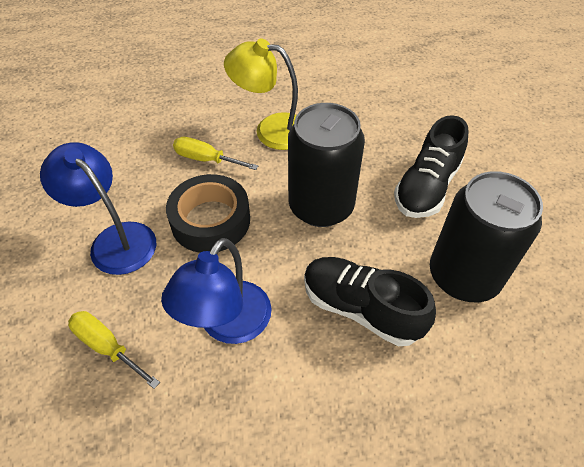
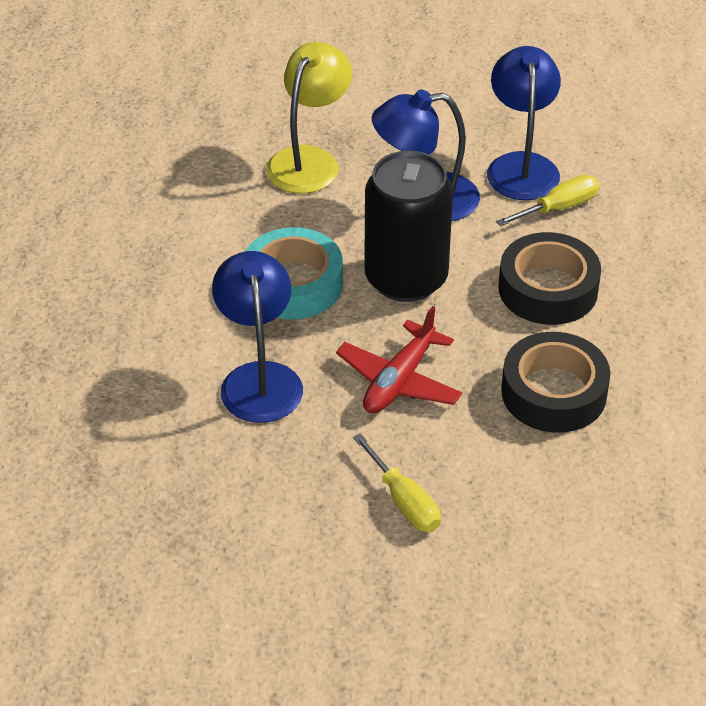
black can: [288,103,365,227] [430,171,543,302] = 2 -> [364,151,453,302] = 1
black shoe: [304,257,436,346] [394,115,468,218] = 2 -> none = 0
black tape: [166,174,250,253] = 1 -> [499,232,601,325] [501,332,610,433] = 2
blue lamp: [40,142,156,275] [161,238,272,344] = 2 -> [212,251,303,423] [372,89,480,221] [487,46,561,200] = 3
red plane: none = 0 -> [336,306,462,413] = 1
turquoise tape: none = 0 -> [246,227,343,320] = 1

